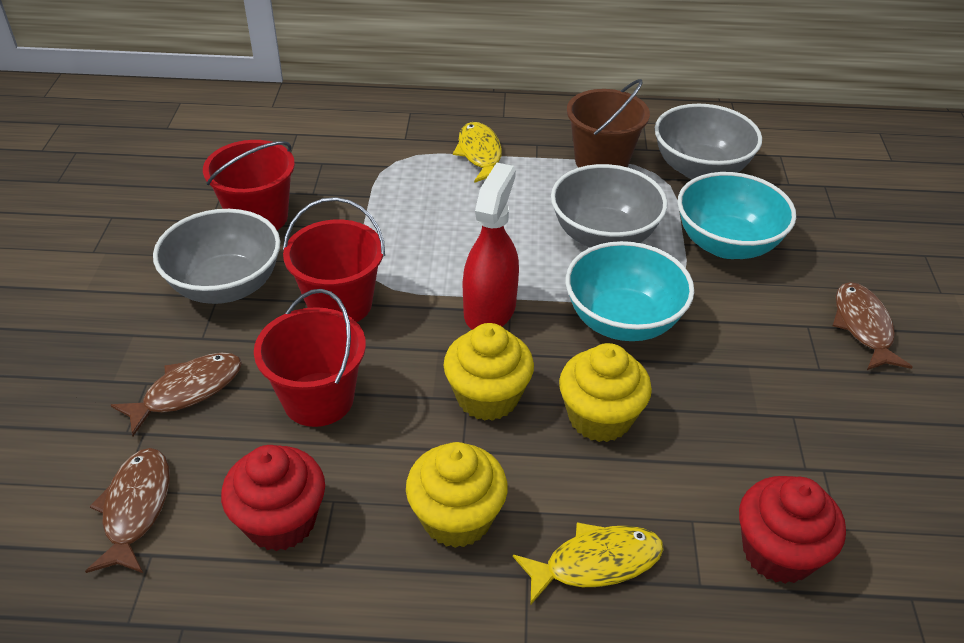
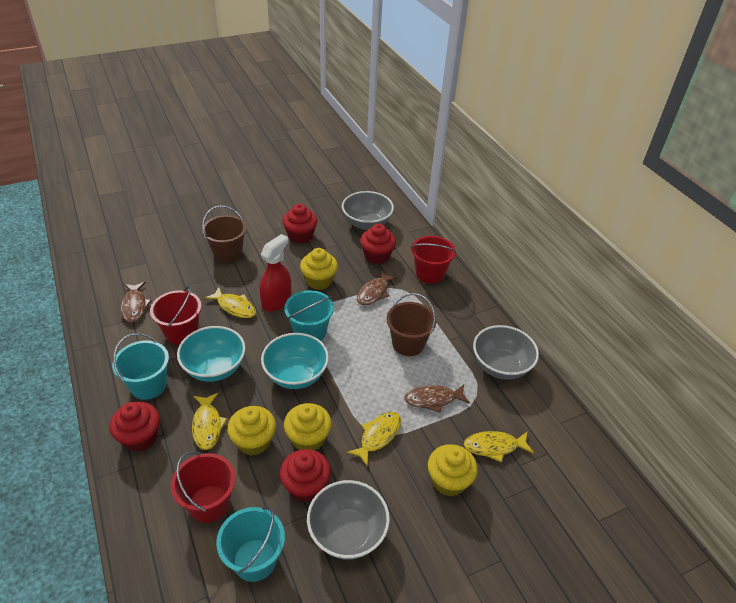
brown bucket: [567,79,650,168] = 1 -> [202,205,246,262] [387,293,436,356] = 2
red cupcake: [221,445,325,551] [739,476,846,584] = 2 -> [110,402,160,452] [280,449,331,502] [283,204,317,243] [360,224,396,264] = 4
turquoise bucket: none = 0 -> [112,333,169,400] [216,506,285,582] [284,290,334,341] = 3
yellow cupcake: [406,442,508,548] [443,323,534,421] [559,343,652,442] = 3 -> [227,406,276,456] [284,403,332,451] [300,248,338,290] [428,444,478,496] = 4
yellow fish: [453,122,502,183] [513,522,664,604] = 2 -> [192,393,227,450] [204,287,256,318] [347,412,401,467] [464,431,534,462] = 4

